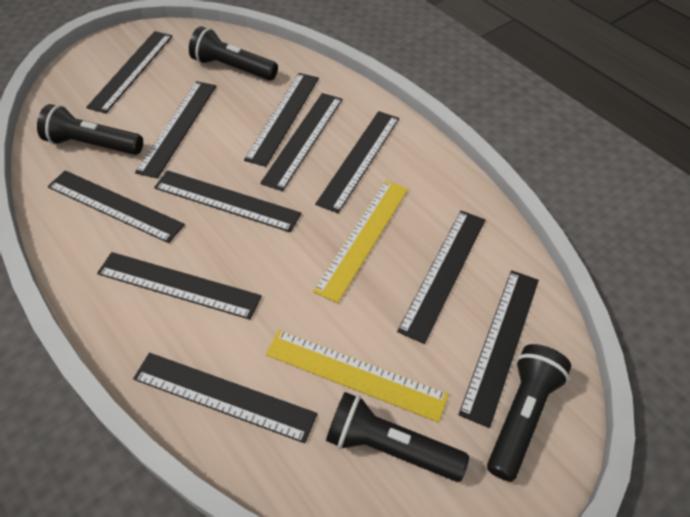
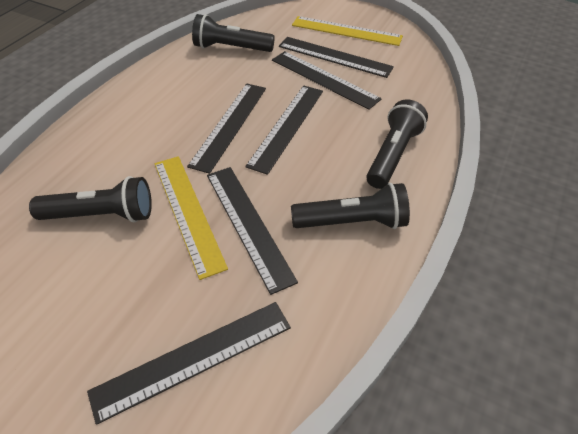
black ruler: [48,170,185,243] [86,31,173,113] [97,252,262,320] [133,353,318,443] [135,81,217,179] [154,170,302,232] [244,73,319,167] [260,93,343,191] [315,111,399,213] [397,211,485,344] [458,270,539,428] = 11 -> [87,302,291,425] [187,84,266,174] [207,167,298,295] [245,85,323,175] [272,51,382,109] [279,37,394,78] = 6

